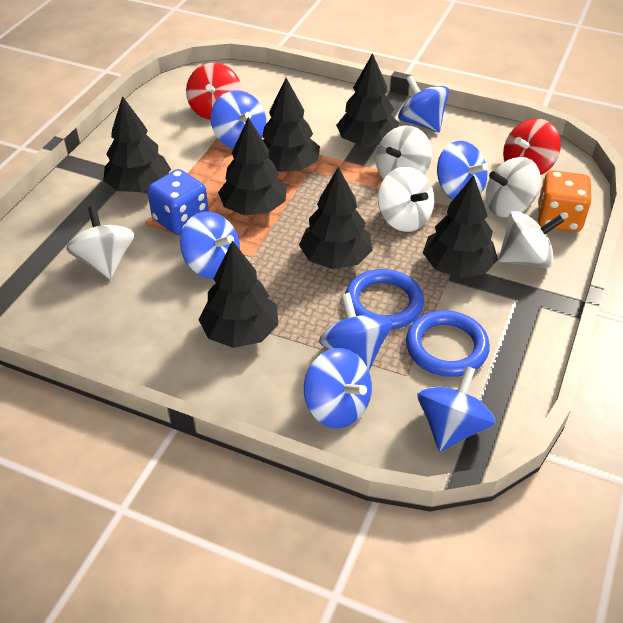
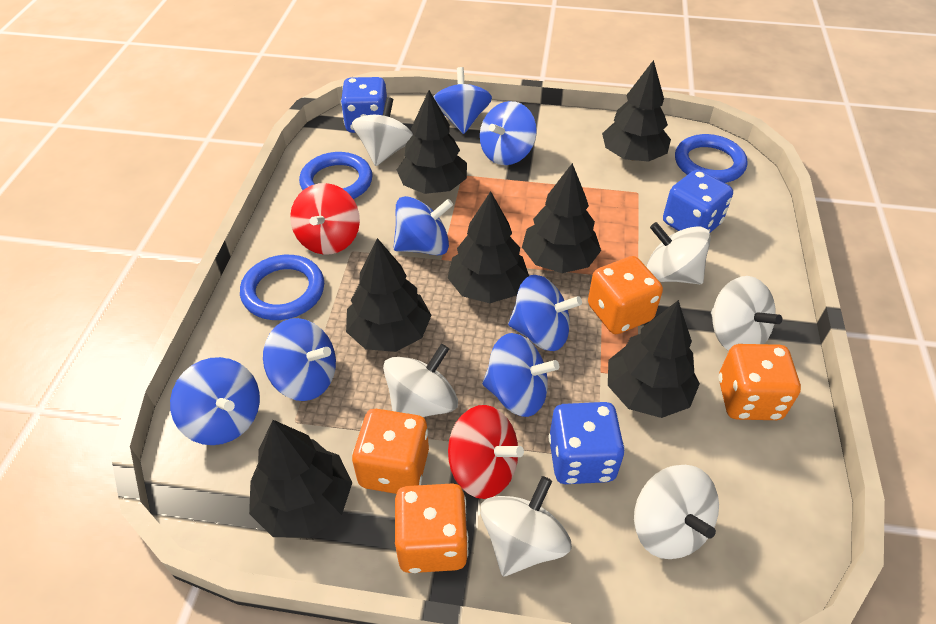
blue dice: [147,169,209,235] = 1 -> [341,77,387,133] [549,402,625,484] [663,170,733,233] = 3
blue ring: [345,269,424,330] [406,310,490,377] = 2 -> [240,255,324,320] [299,152,373,199] [675,134,747,183] = 3
orange dice: [537,170,591,232] = 1 -> [352,409,429,494] [395,483,468,573] [588,256,663,334] [719,344,801,420] = 4
white spinning top: [66,206,134,279] [376,125,432,180] [378,167,434,232] [486,157,541,217] [498,211,564,268] = 5 -> [352,97,413,166] [383,344,458,417] [480,476,572,576] [634,465,719,559] [646,222,711,284] [711,276,782,351] = 6

